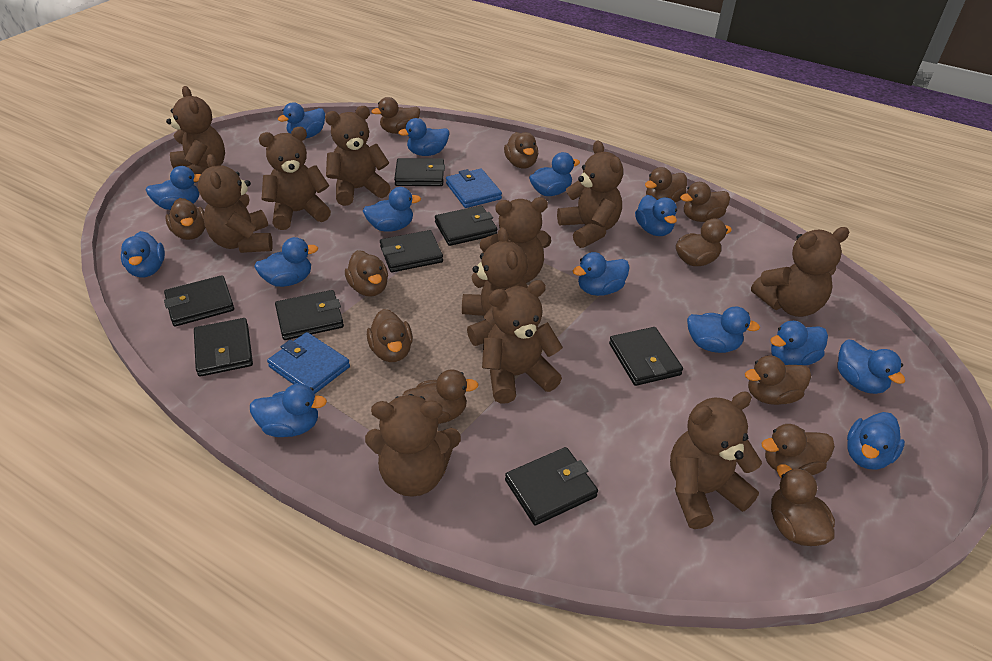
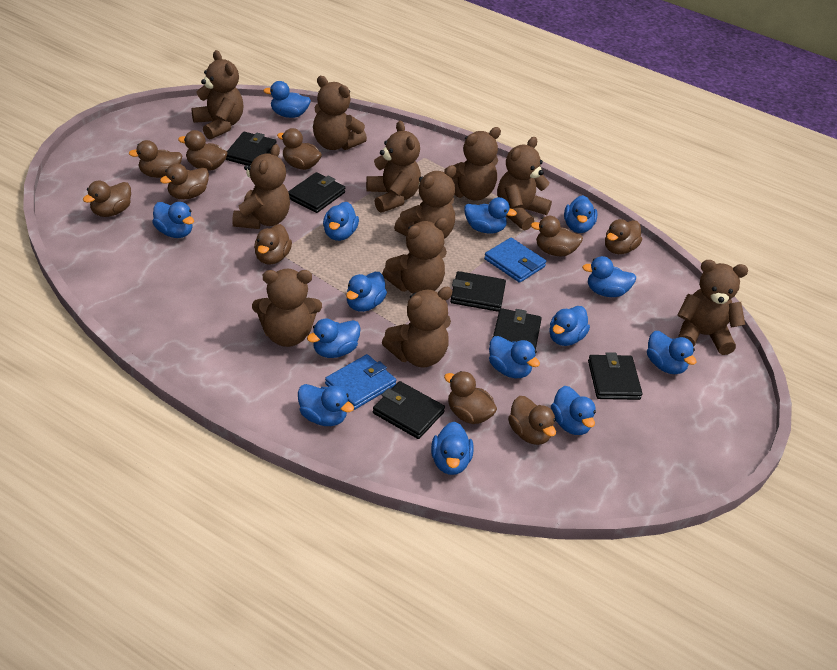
black wallet: [164,275,234,327] [194,318,253,377] [275,290,344,340] [380,230,443,272] [394,158,445,186] [435,205,497,246] [505,447,598,525] [609,327,683,386] = 8 -> [225,132,277,166] [288,172,345,213] [373,381,445,439] [450,271,506,312] [493,308,542,350] [588,352,643,400] = 6
brown duck: [165,198,205,240] [345,250,388,297] [367,309,413,362] [371,97,420,134] [402,370,479,424] [504,132,538,168] [645,167,687,203] [676,218,732,266] [680,182,730,222] [745,355,811,405] [761,424,835,475] [771,464,835,546] = 12 -> [83,181,131,217] [128,140,183,178] [160,163,209,199] [178,130,227,171] [254,224,292,265] [277,128,322,170] [444,371,497,424] [508,396,556,445] [531,216,583,256] [605,219,642,254] = 10

